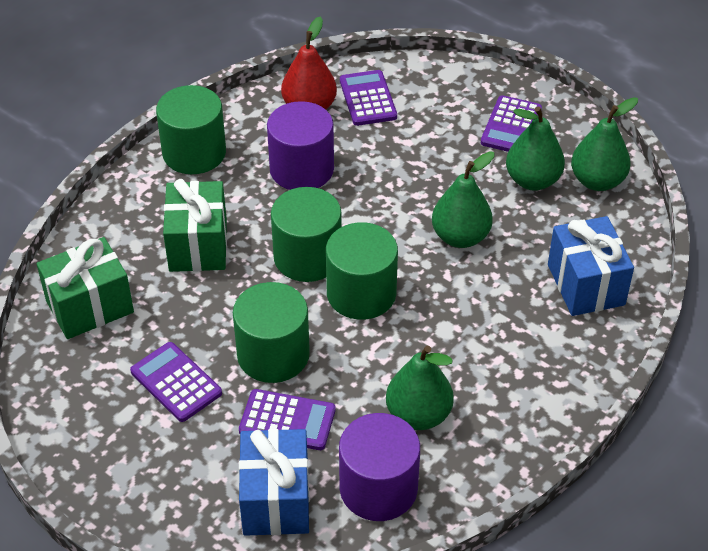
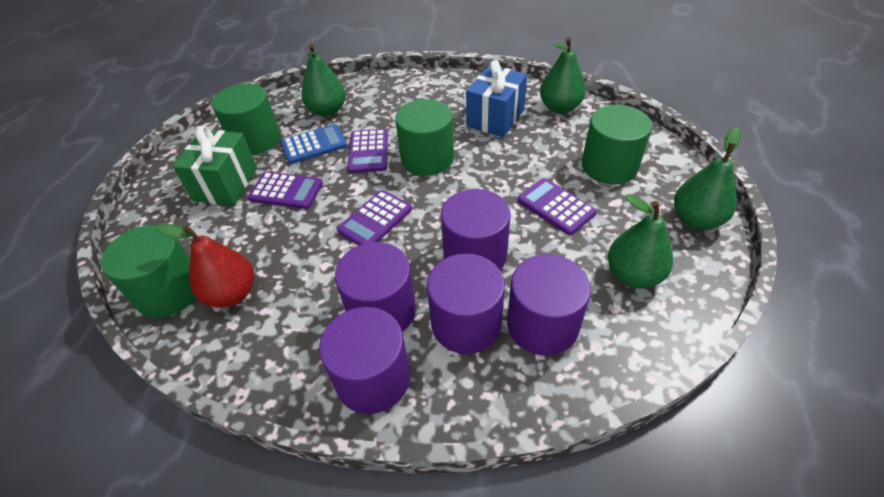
blue calculator: none = 0 -> [281,124,347,164] = 1
blue gift: [239,429,309,536] [548,216,634,316] = 2 -> [466,60,527,137] = 1
green gift: [36,237,134,339] [163,179,227,272] = 2 -> [173,125,257,206] = 1
purple cylinder: [267,101,334,190] [339,413,420,521] = 2 -> [319,307,410,414] [335,242,416,332] [427,253,505,354] [441,189,511,270] [507,254,591,356] = 5

